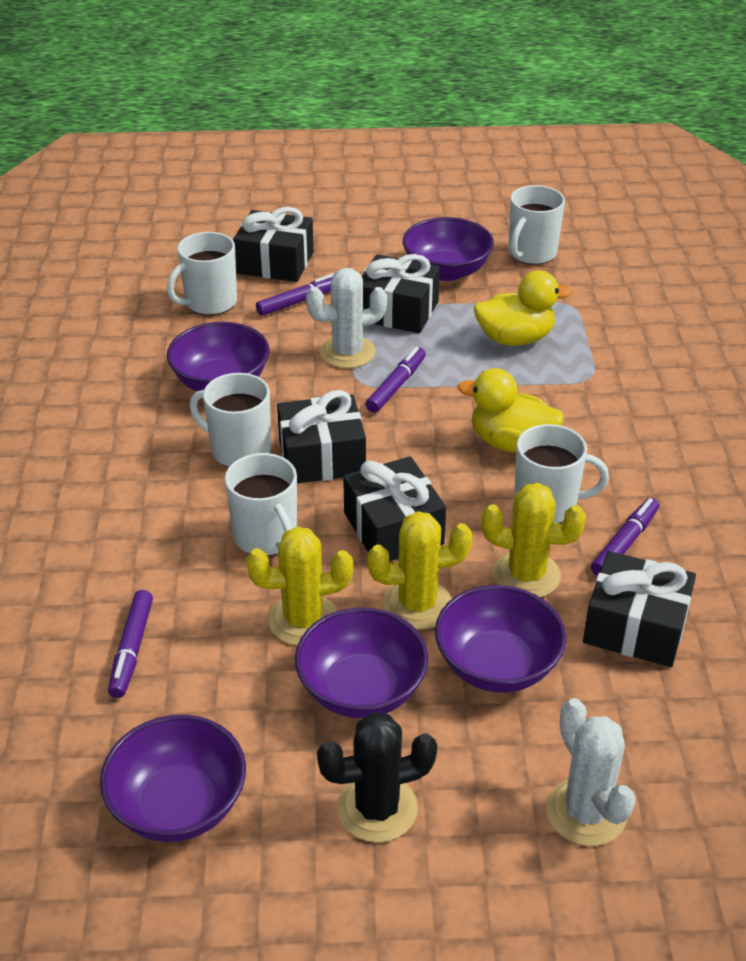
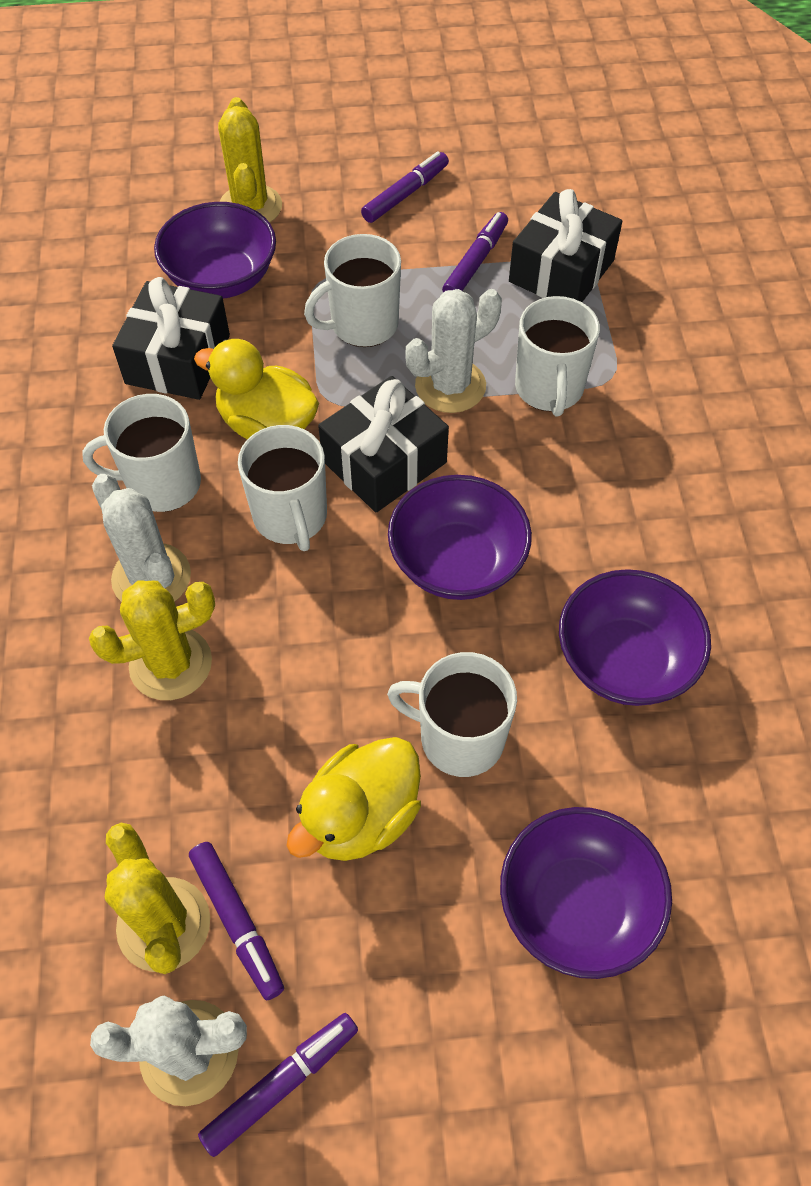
black cactus: [317,712,437,843] = 1 -> none = 0
black gift: [233,207,314,282] [277,390,366,483] [343,456,446,561] [362,254,440,333] [583,551,696,667] = 5 -> [112,277,230,400] [318,376,449,513] [509,189,622,302] = 3
purple bowl: [100,715,246,842] [167,322,270,391] [295,607,428,718] [403,217,494,281] [435,585,566,693] = 5 -> [154,202,276,299] [388,475,532,600] [500,807,672,979] [559,569,711,706] = 4
white cactus: [306,268,387,368] [546,698,636,846] = 2 -> [90,996,247,1106] [92,474,191,602] [406,289,502,413] = 3

